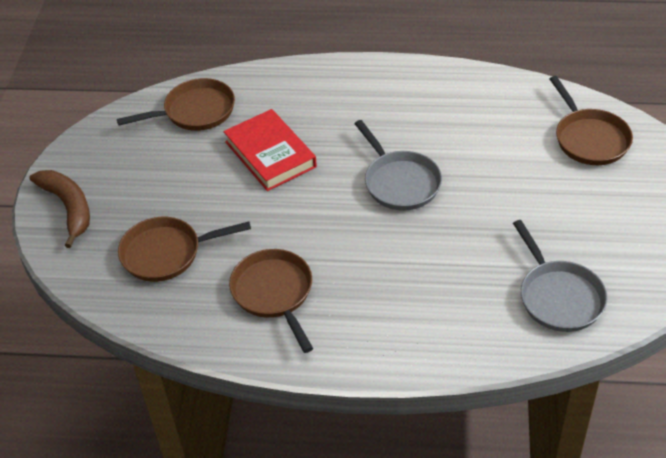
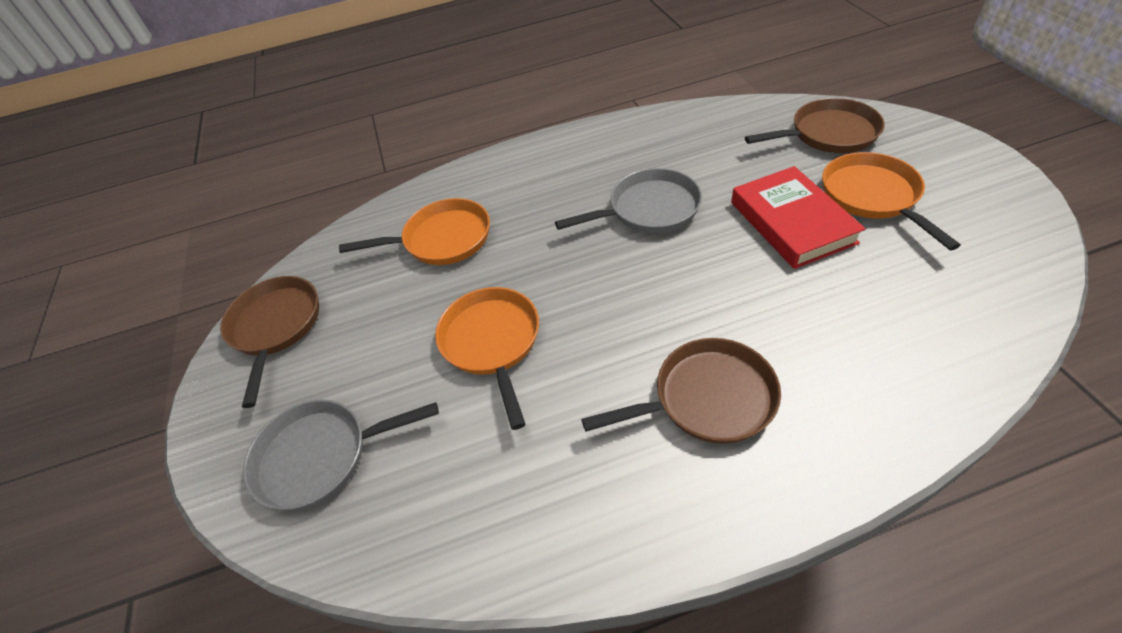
brown banana: [29,170,90,248] = 1 -> none = 0
brown pan: [117,78,235,131] [118,217,251,282] [229,249,313,353] [550,76,633,165] = 4 -> [220,276,319,408] [582,338,781,444] [745,98,885,153] = 3
orange pan: none = 0 -> [339,198,490,265] [435,287,539,430] [822,152,961,250] = 3

